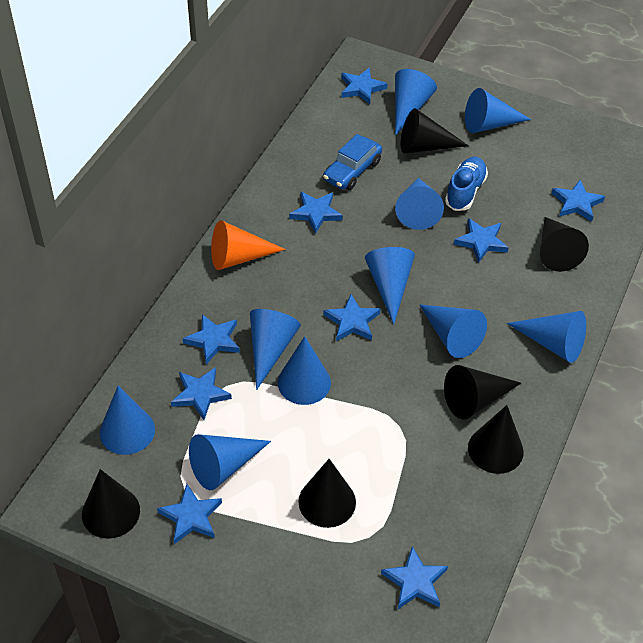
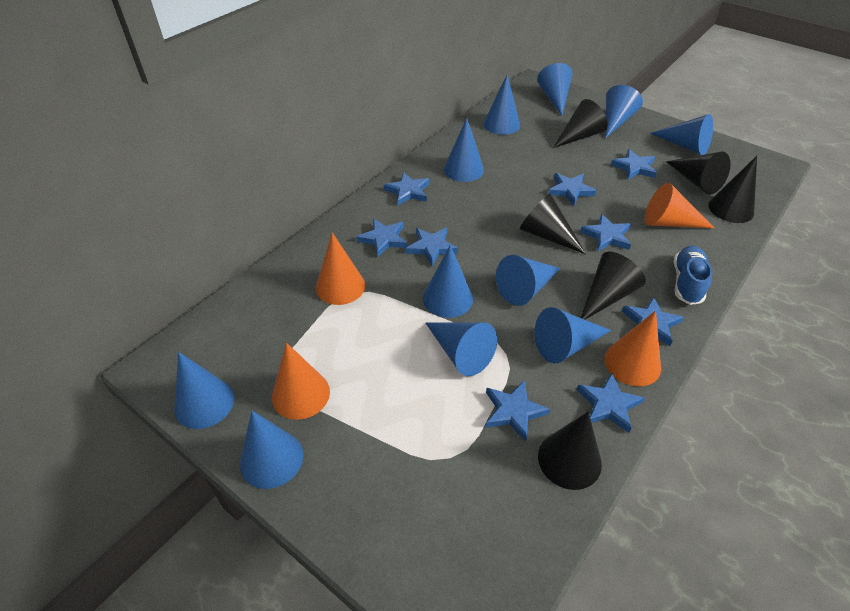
blue car: [323,134,382,190] = 1 -> none = 0
blue cone: [100,386,155,455] [189,434,271,490] [250,309,301,390] [278,336,331,405] [365,247,415,325] [395,69,437,135] [395,178,444,230] [419,304,487,358] [465,88,531,133] [507,311,586,363] = 10 -> [174,352,234,429] [240,411,303,489] [423,245,473,318] [425,322,497,376] [444,118,484,182] [483,74,520,135] [496,255,561,306] [534,307,611,363] [537,63,572,116] [605,85,643,139] [650,114,713,155] = 11
orange cone: [211,220,286,270] = 1 -> [272,343,330,420] [316,233,365,305] [604,311,661,386] [645,183,714,228] = 4

